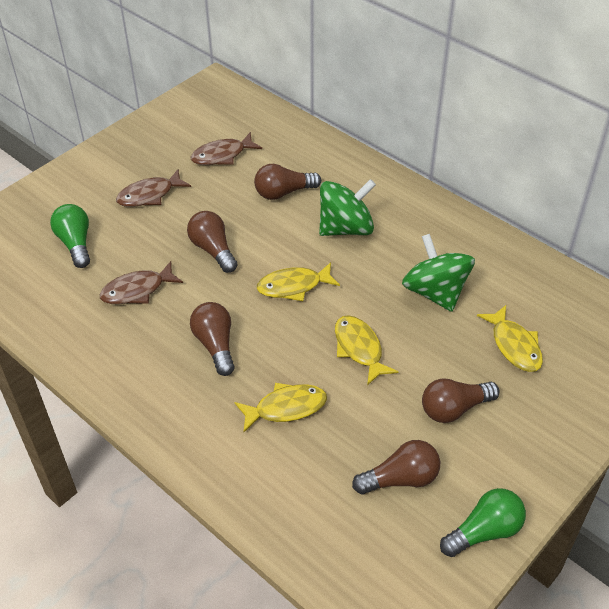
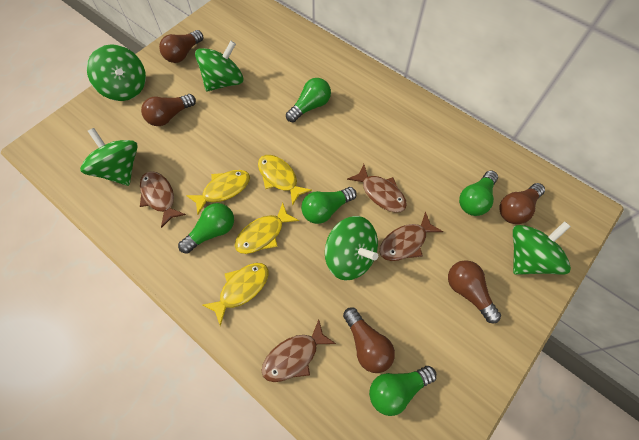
brown fish: [100,261,183,304] [116,170,191,207] [191,132,262,165] = 3 -> [140,171,186,228] [262,319,336,382] [347,164,407,213] [380,212,443,261] = 4
green light bulb: [50,204,90,268] [440,488,526,557] = 2 -> [178,203,234,254] [286,78,331,122] [301,187,357,224] [369,366,437,416] [459,171,498,216] = 5
green spinning top: [319,179,376,236] [402,234,475,312] = 2 -> [80,128,138,186] [87,44,146,101] [195,41,243,92] [325,216,378,281] [513,221,571,275] = 5

